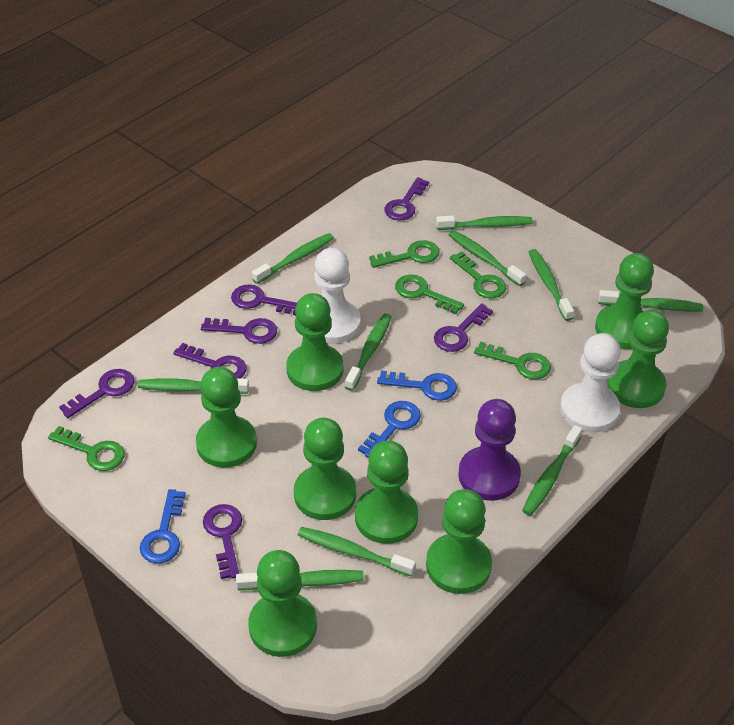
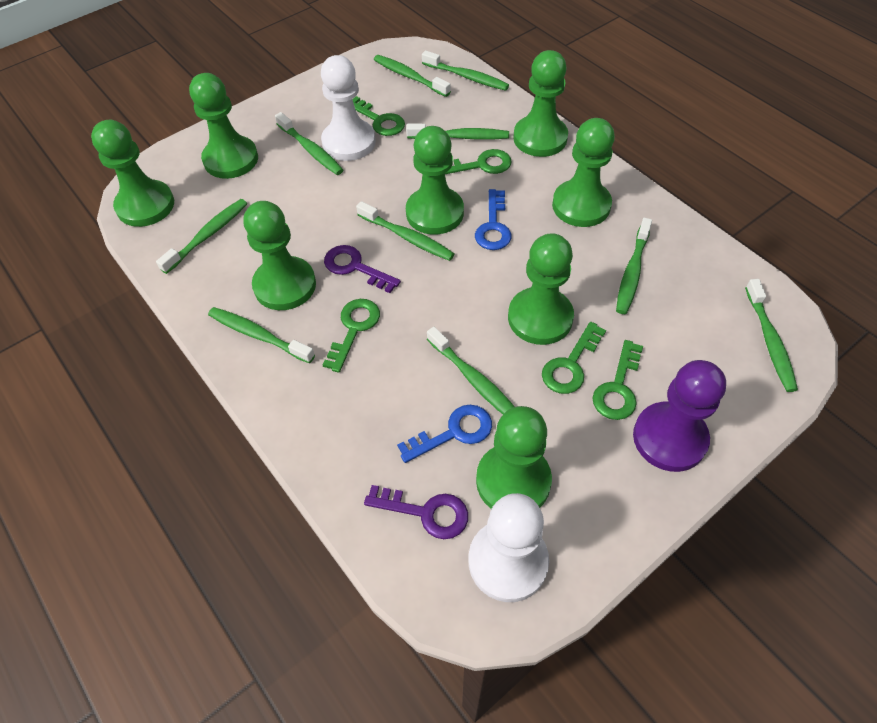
blue key: [140,489,186,564] [358,401,421,457] [377,370,457,401] = 3 -> [397,405,492,463] [475,189,512,250] = 2
purple key: [59,369,135,418] [174,343,247,379] [201,318,277,344] [203,504,242,579] [231,285,297,315] [384,177,429,220] [434,303,493,352] = 7 -> [324,245,401,293] [364,485,468,539] = 2

